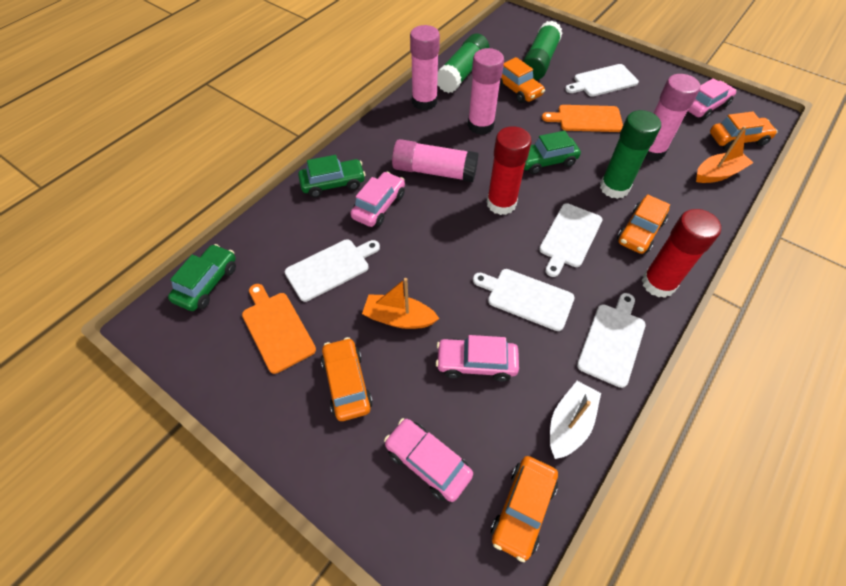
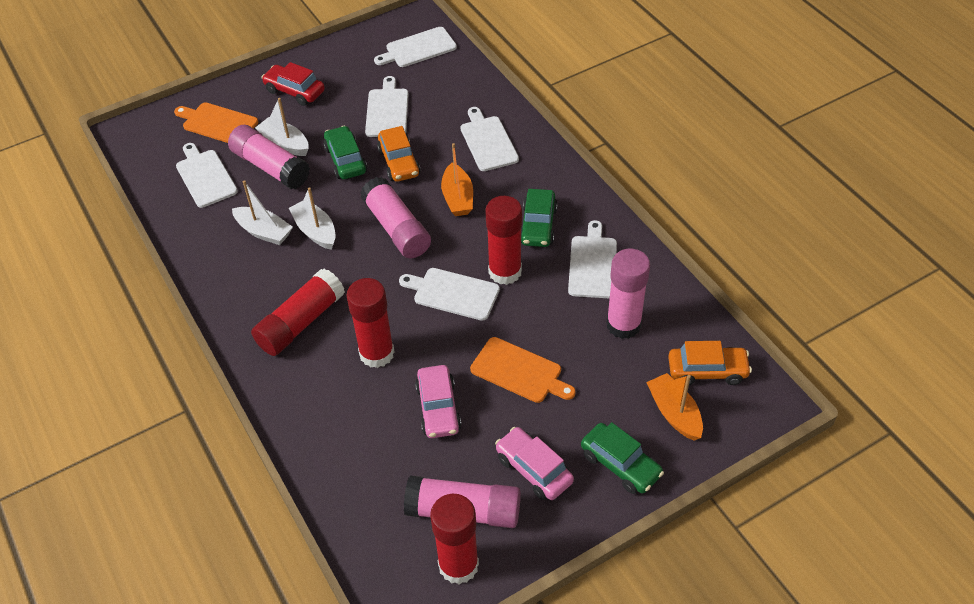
green glue stick: [437,33,489,93] [523,21,563,80] [600,110,661,199] = 3 -> none = 0
orange car: [321,337,373,421] [491,456,558,562] [499,57,545,103] [617,194,670,254] [710,111,778,151] = 5 -> [377,126,421,182] [668,341,752,385] = 2
pink car: [350,172,405,227] [384,418,473,502] [436,335,519,381] [688,78,736,120] = 4 -> [415,365,461,438] [495,427,574,500] = 2
red car: none = 0 -> [261,62,325,106] = 1
red glue stick: [487,126,532,215] [642,209,721,298] = 2 -> [251,269,345,356] [346,278,395,368] [430,494,479,584] [485,196,522,285] = 4
white boat: [550,381,601,459] = 1 -> [232,180,293,245] [255,98,309,156] [289,187,336,250] = 3
white cutting board: [285,239,380,302] [473,269,575,331] [539,203,603,277] [565,64,639,97] [577,293,646,388] = 5 -> [176,143,238,208] [365,76,409,137] [374,27,457,67] [399,268,500,321] [461,107,519,171] [568,220,617,298] = 6

